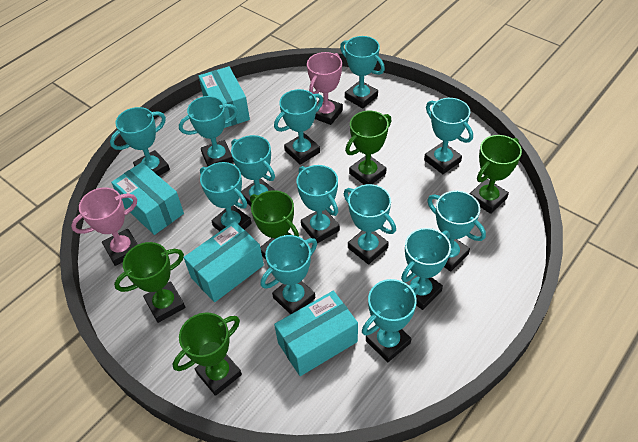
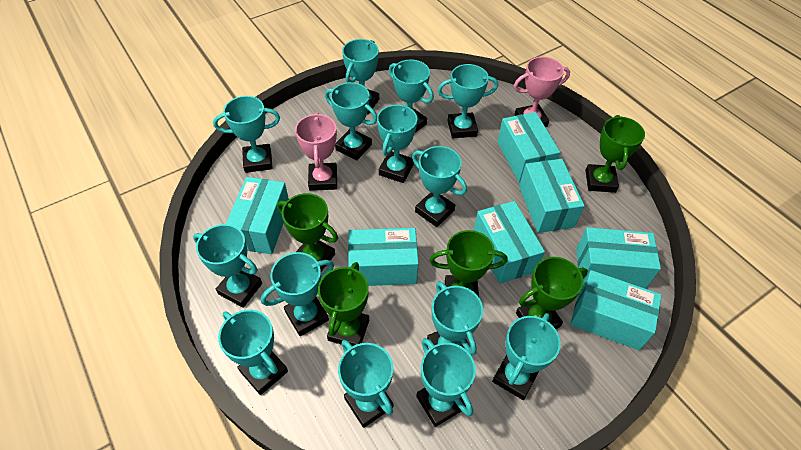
turquoise box: [111,162,184,235] [184,221,264,302] [198,66,250,128] [274,291,358,376] = 4 -> [226,177,289,254] [348,228,419,286] [474,201,545,284] [497,112,560,182] [519,159,584,233] [570,270,662,350] [576,227,661,289] = 7
turquoise trophy: [110,107,170,176] [179,96,238,166] [200,162,252,231] [231,135,275,206] [261,235,317,314] [274,89,323,165] [297,165,340,243] [340,36,385,108] [344,184,396,264] [362,279,420,363] [401,228,451,310] [424,98,473,174] [427,191,486,272] = 13 -> [193,224,262,308] [213,96,280,173] [218,310,288,395] [261,252,334,336] [325,82,377,161] [338,340,393,428] [342,39,379,114] [377,105,417,183] [389,60,434,132] [412,146,467,227] [416,338,476,427] [427,281,483,356] [437,64,498,138] [492,313,561,400] = 14

